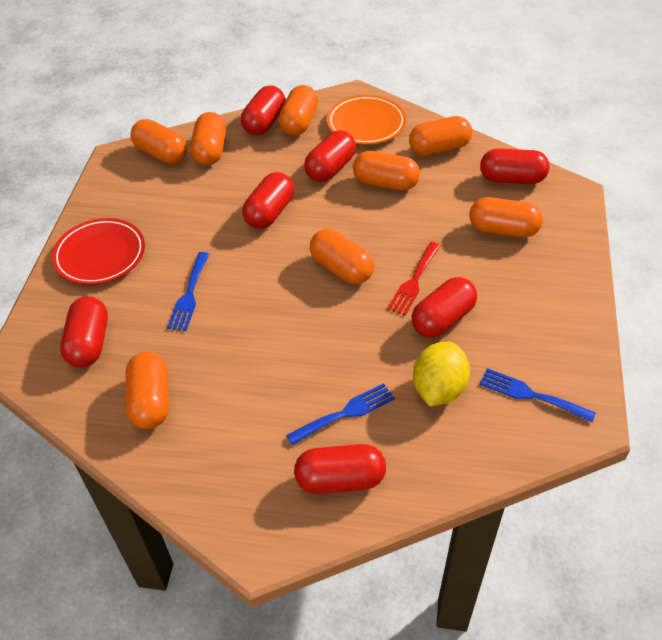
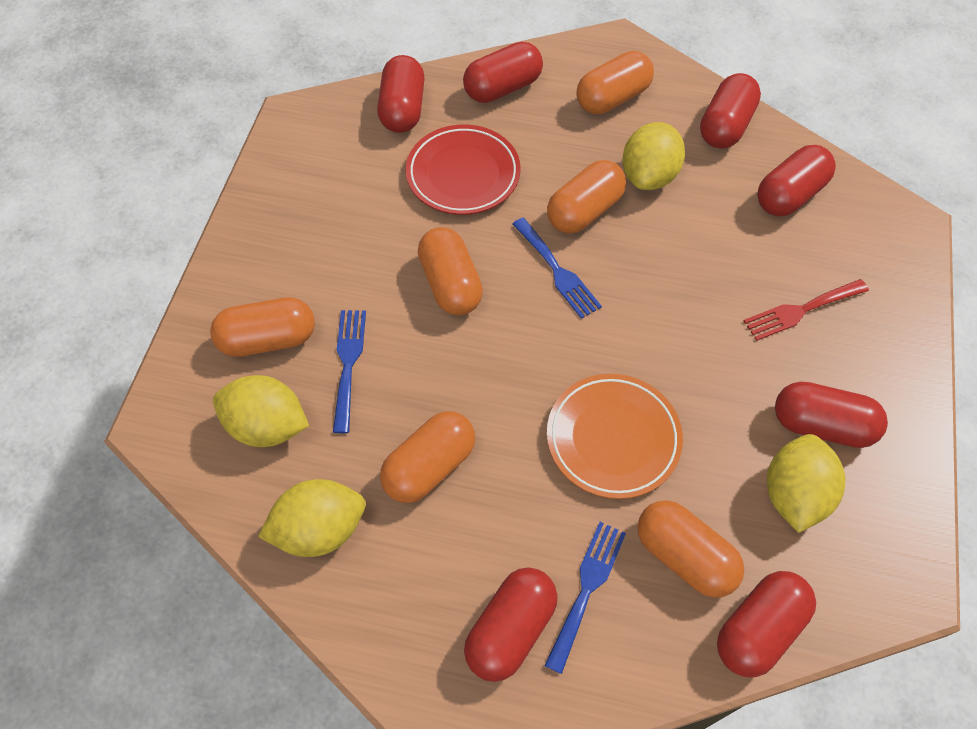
orange capsule: [126,352,169,429] [131,119,187,164] [190,112,226,166] [278,85,318,136] [310,229,374,284] [353,151,420,191] [409,116,472,156] [469,197,543,238] = 8 -> [210,297,315,357] [380,411,475,503] [418,227,483,315] [547,160,626,234] [576,51,654,114] [637,500,744,598] = 6
yellow lemon: [413,342,470,406] = 1 -> [213,375,309,447] [258,479,366,557] [622,122,685,190] [767,434,845,533] = 4

